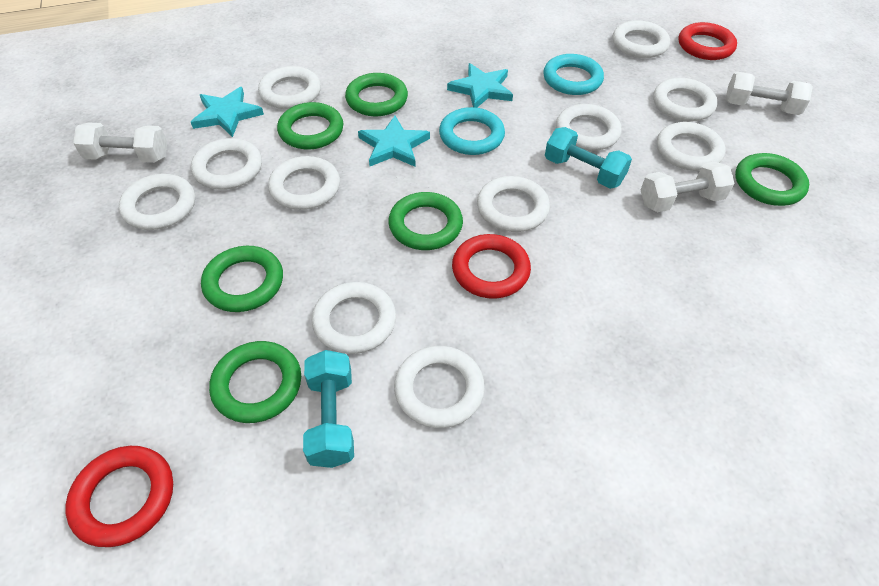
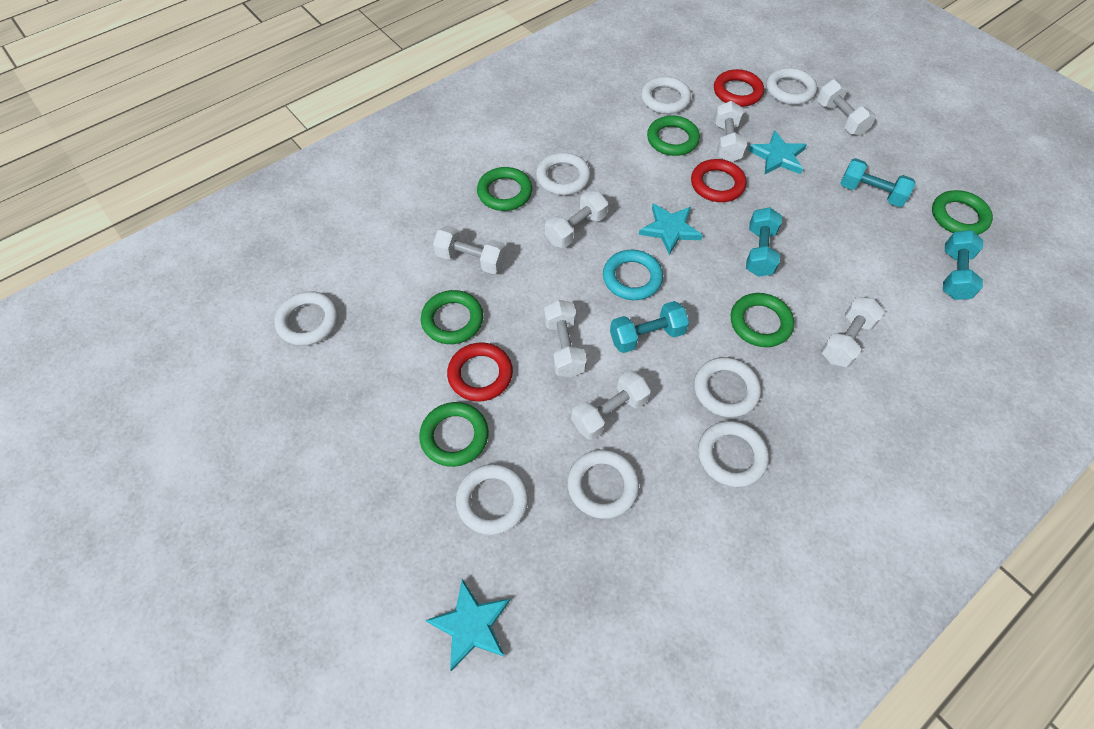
turquoise dumbbell: [303,350,354,468] [545,127,632,189] = 2 -> [610,301,689,353] [746,207,782,277] [841,158,916,207] [943,230,983,300] = 4
turquoise ring: [439,107,505,155] [543,54,604,95] = 2 -> [603,250,663,300] = 1
white dumbbell: [73,122,167,163] [641,162,734,212] [726,72,813,115] = 3 -> [433,225,506,274] [544,300,587,377] [545,190,608,248] [571,371,651,440] [714,101,747,162] [817,79,876,136] [821,297,885,367] = 7
white ring: [119,174,195,230] [191,138,262,190] [258,66,321,109] [268,156,340,210] [312,282,396,354] [394,346,485,428] [477,176,550,232] [556,104,622,151] [613,20,670,58] [653,78,717,122] [657,122,726,171] = 11 -> [274,291,338,346] [456,464,529,535] [536,152,591,195] [567,449,639,519] [641,76,691,114] [694,357,761,418] [698,421,769,487] [766,68,817,105] = 8

